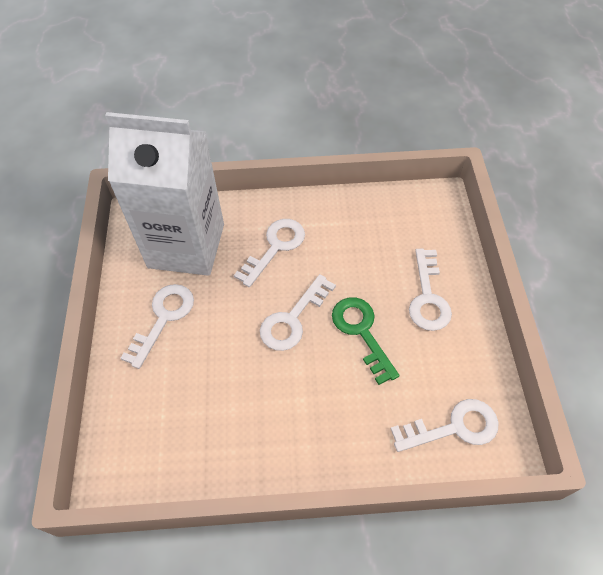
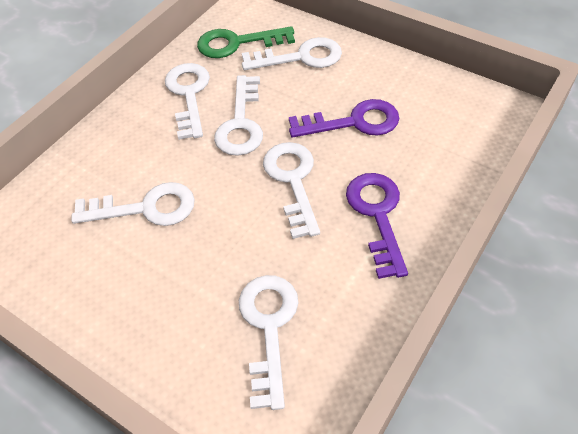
purple key: none = 0 -> [289,99,400,138] [346,173,408,279] = 2
white carton: [105,112,224,276] = 1 -> none = 0
white key: [120,284,194,369] [234,219,305,287] [260,274,336,351] [391,399,499,452] [409,249,452,331] = 5 -> [71,182,195,226] [165,63,210,140] [214,75,263,156] [239,275,298,410] [242,37,342,70] [263,142,320,239] = 6

